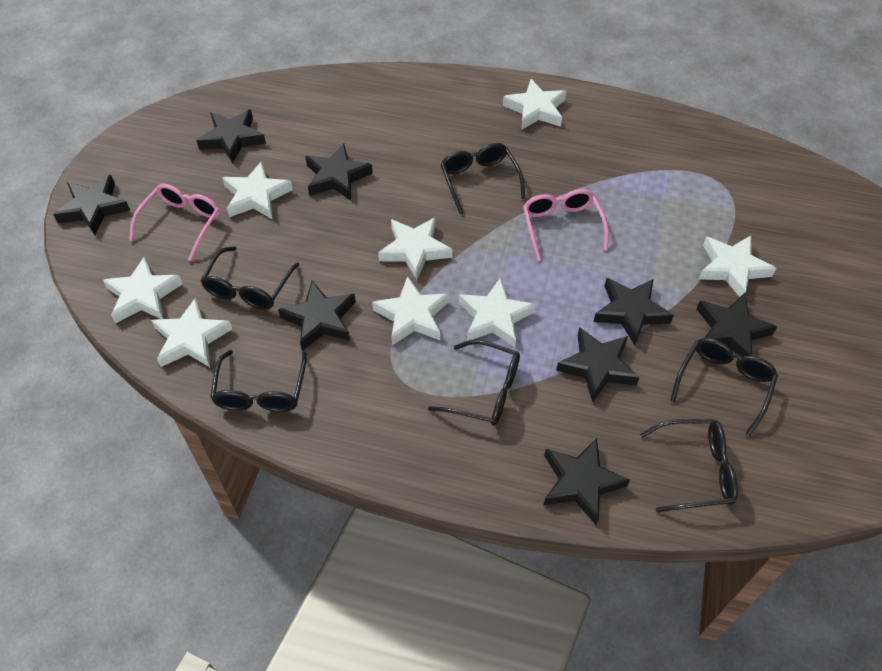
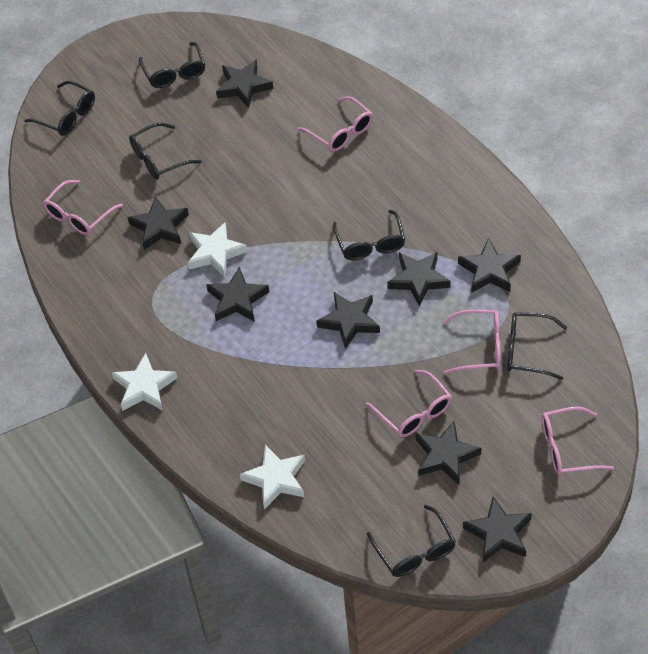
pink glasses: [129,184,220,261] [523,189,609,261] = 2 -> [43,180,123,235] [298,96,373,152] [366,370,452,438] [443,310,501,374] [542,406,614,475] = 5
white star: [103,257,183,324] [151,298,232,367] [222,162,293,220] [372,276,449,346] [378,217,452,280] [459,278,536,347] [503,79,567,130] [699,235,776,297] = 8 -> [112,353,177,411] [188,222,248,277] [240,445,305,509] = 3

